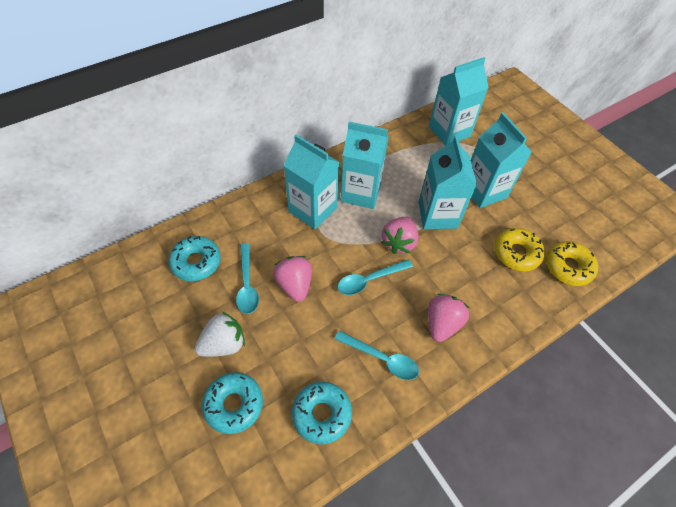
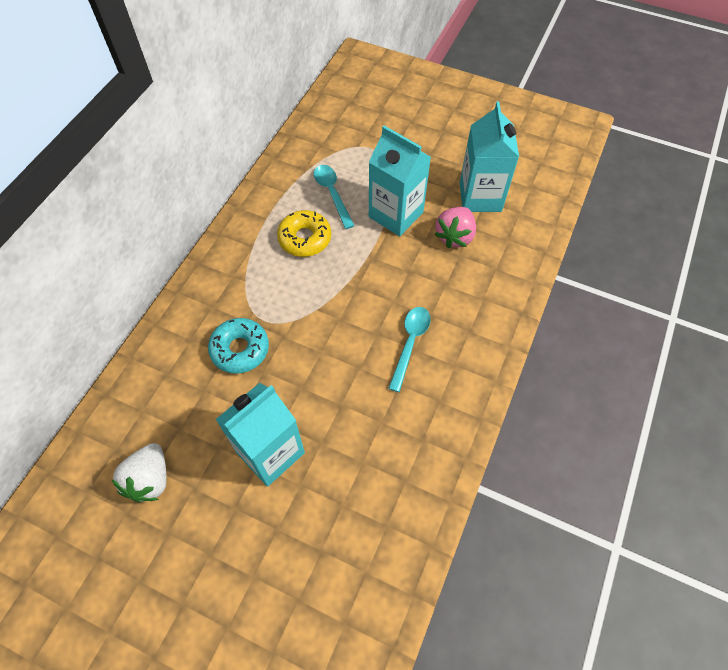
pink strawberry: [273,256,312,302] [381,217,419,254] [428,294,469,342] = 3 -> [435,207,476,248] = 1
turquoise carton: [283,134,339,229] [341,122,389,209] [419,136,477,229] [429,57,489,146] [471,112,532,208] = 5 -> [215,383,305,487] [369,126,431,236] [460,102,519,212] = 3
turquoise donut: [168,236,221,281] [202,372,263,434] [292,382,352,444] = 3 -> [208,318,269,374] = 1
turquoise spoon: [236,243,259,314] [335,331,419,380] [338,259,413,295] = 3 -> [314,165,354,229] [388,307,431,392] = 2
yellow donut: [494,228,545,272] [546,241,598,286] = 2 -> [277,210,331,257] = 1

